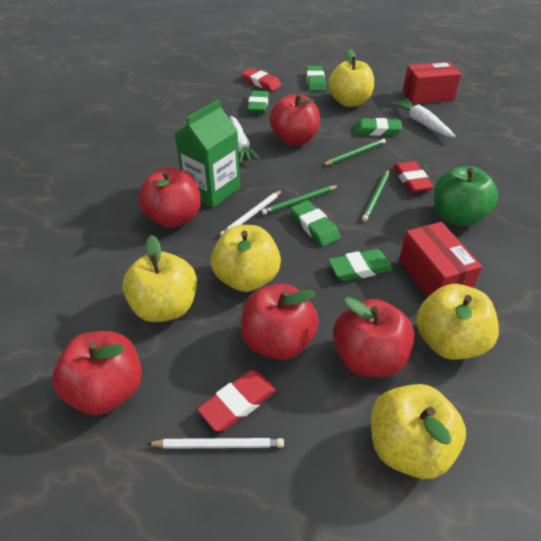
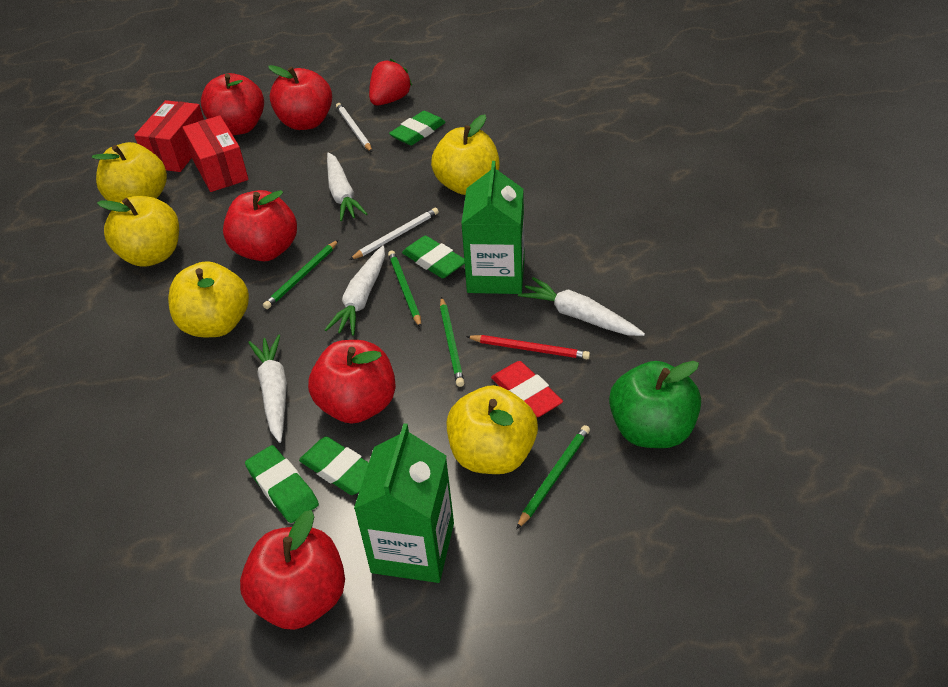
green carton: [175,99,240,208] = 1 -> [354,423,454,583] [461,161,525,294] = 2
green eraser: [247,91,269,113] [291,201,340,246] [306,66,326,91] [328,249,393,281] [354,118,403,136] = 5 -> [245,445,319,523] [299,437,369,495] [389,111,446,145] [402,236,465,278] = 4
green pencil: [261,185,339,215] [323,139,386,166] [362,170,389,221] = 3 -> [263,240,339,309] [388,250,421,328] [440,297,464,387] [516,425,590,530] = 4
red eraser: [197,370,276,431] [242,68,282,91] [393,161,434,193] = 3 -> [491,361,563,417] = 1
red pencil: none = 0 -> [466,335,590,359] = 1
red strawberry: none = 0 -> [369,59,412,106] = 1
white carrot: [230,116,260,164] [391,98,455,137] = 2 -> [248,335,287,443] [325,245,385,335] [327,152,367,221] [518,277,645,336] = 4

